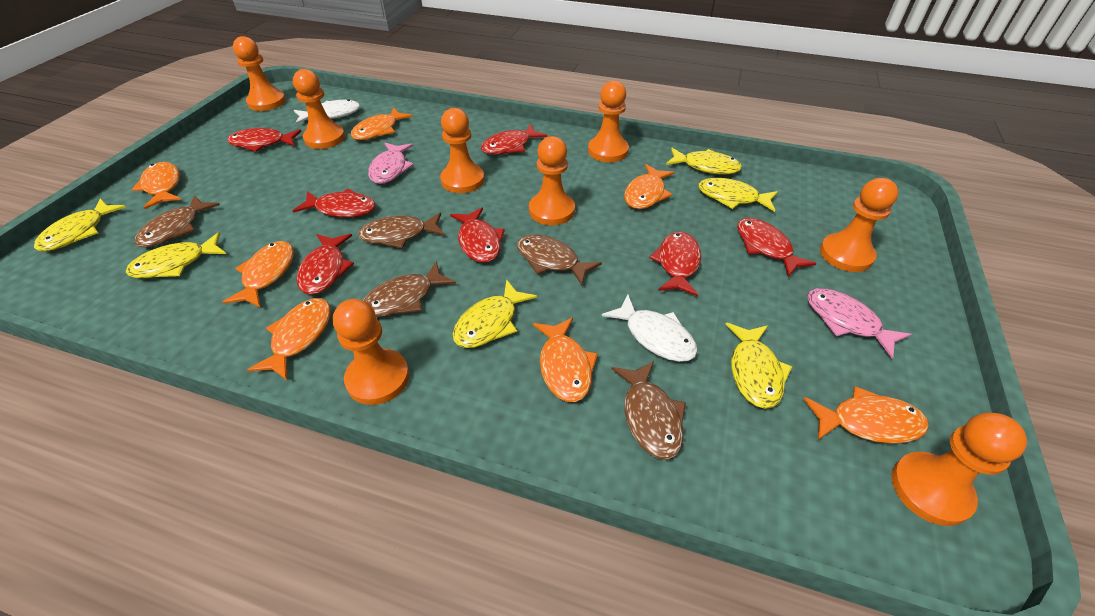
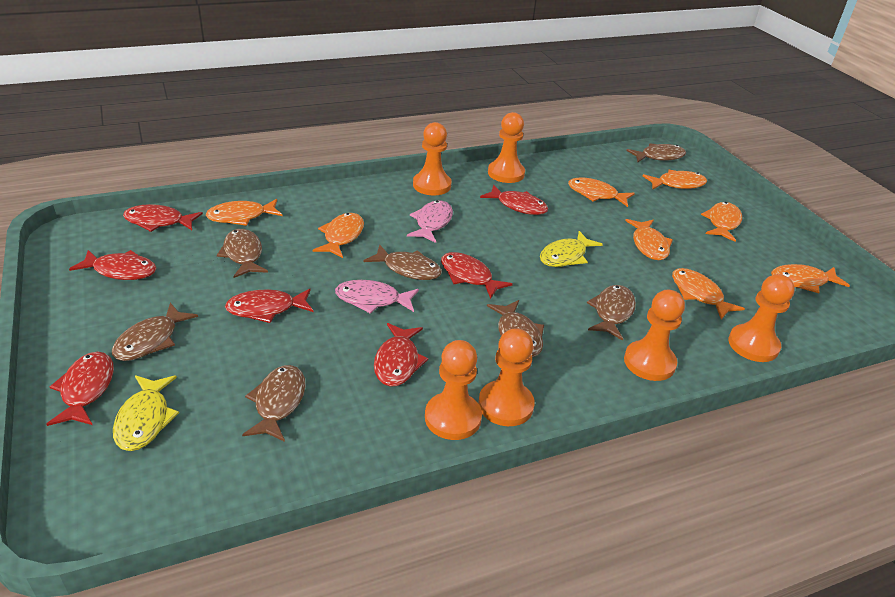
brown fish: [135,195,220,247] [358,213,444,248] [363,261,456,317] [517,235,602,286] [612,361,686,459] = 5 -> [112,303,198,361] [217,229,268,278] [242,365,306,442] [364,244,442,280] [487,300,544,357] [587,285,636,341] [626,143,686,162] = 7
orange fish: [132,162,181,209] [222,241,294,308] [247,298,331,380] [351,107,413,140] [533,317,598,402] [624,164,675,209] [804,386,929,444] = 7 -> [206,199,282,226] [313,213,364,258] [568,178,635,207] [625,219,673,260] [643,170,707,189] [672,268,745,320] [701,202,742,242] [771,264,850,293] = 8
orange pawn: [233,36,286,111] [293,69,345,149] [333,299,409,405] [440,108,484,193] [529,136,575,225] [588,81,629,162] [820,178,898,272] [891,412,1027,526] = 8 -> [413,122,451,195] [425,340,482,440] [478,328,535,426] [488,112,525,183] [624,290,685,381] [728,274,795,362] = 6
white fish: [294,99,360,124] [602,294,698,362] = 2 -> none = 0
yellow fish: [34,198,126,252] [126,232,226,278] [453,279,537,348] [666,148,742,174] [698,178,778,212] [725,323,792,409] = 6 -> [113,375,179,451] [540,231,603,267] = 2

